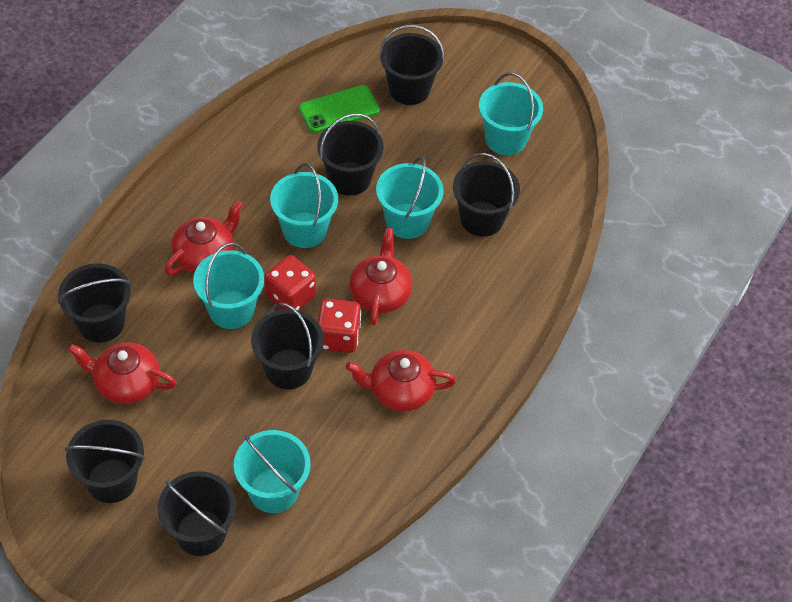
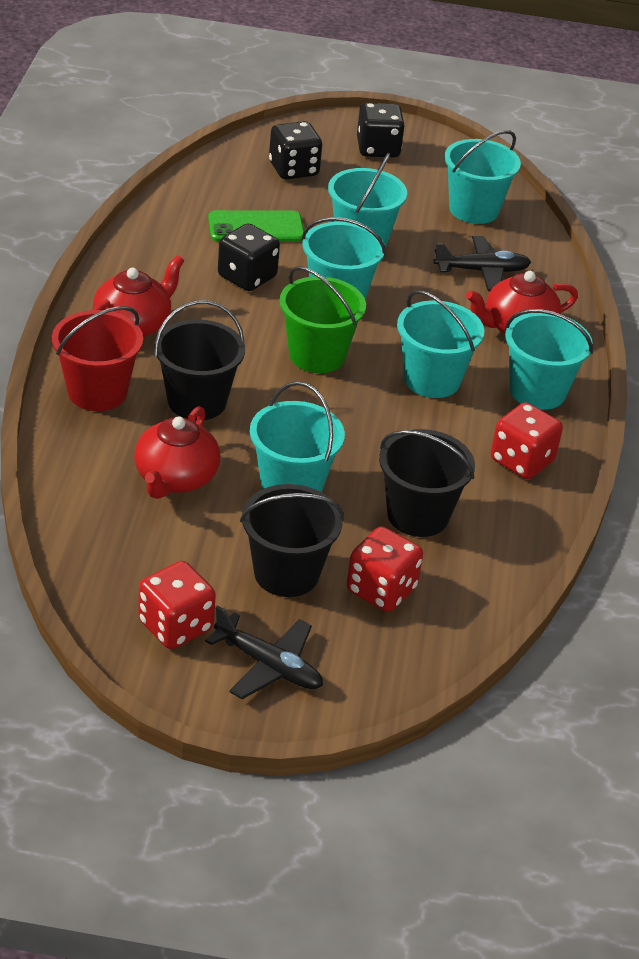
black bucket: [58,263,131,343] [65,420,145,503] [157,471,236,556] [251,303,324,389] [317,113,384,195] [379,25,444,105] [453,153,520,237] = 7 -> [154,300,245,420] [240,484,344,597] [379,429,475,537] = 3
black dice: none = 0 -> [218,223,280,291] [269,121,322,180] [357,103,405,157] = 3
black plane: none = 0 -> [205,606,323,699] [433,236,531,291] = 2
green bucket: none = 0 -> [279,266,366,373] = 1
red bucket: none = 0 -> [52,306,143,411] = 1
red dice: [264,255,316,310] [317,299,361,353] = 2 -> [138,561,216,649] [347,527,423,612] [491,402,563,479] = 3
red teapot: [68,342,176,404] [164,200,243,275] [346,350,456,411] [349,228,412,326] = 4 -> [93,255,184,337] [134,406,220,499] [466,271,578,334] = 3
turquoise bucket: [193,242,264,329] [234,430,311,513] [270,163,338,248] [376,156,443,239] [479,73,543,155] = 5 -> [250,381,345,492] [302,217,386,300] [328,153,407,247] [397,290,484,398] [444,130,521,224] [505,309,593,410] = 6

